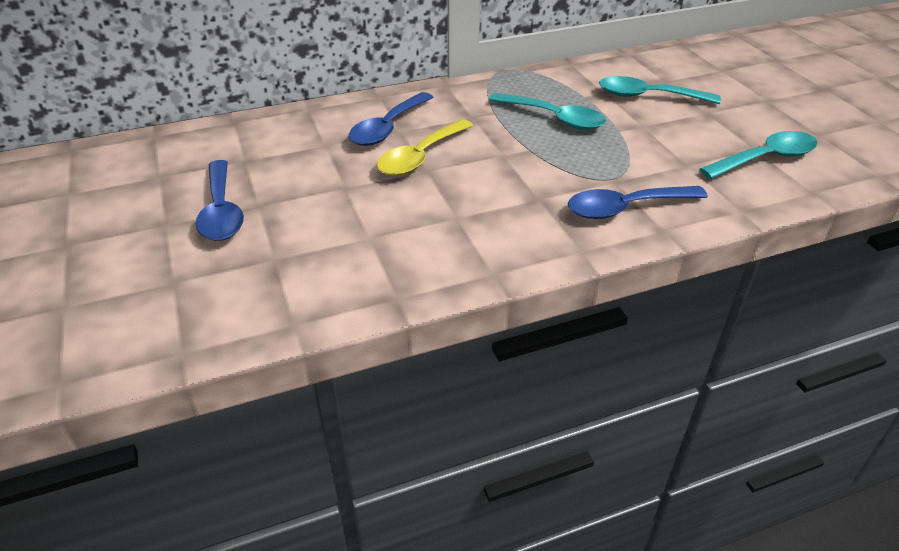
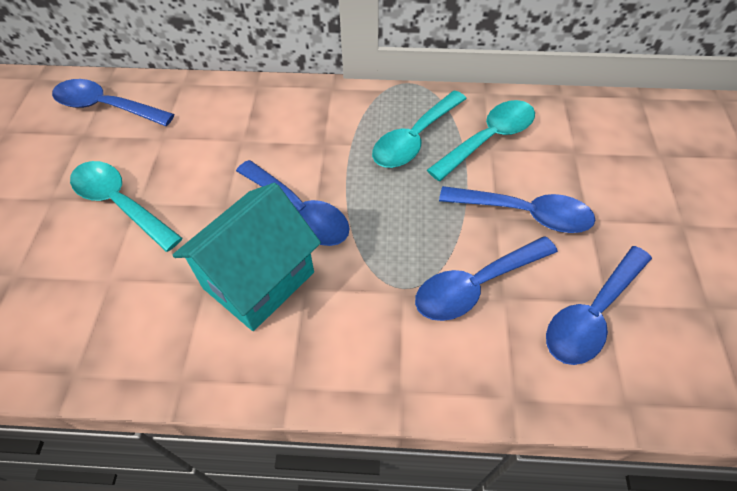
blue spoon: [196,160,244,241] [349,92,433,146] [568,186,708,219] = 3 -> [52,79,174,126] [236,160,350,246] [415,236,558,321] [439,186,595,233] [546,246,652,365] = 5
turquoise house: none = 0 -> [173,183,321,331] = 1
yellow spoon: [377,119,473,176] = 1 -> none = 0

